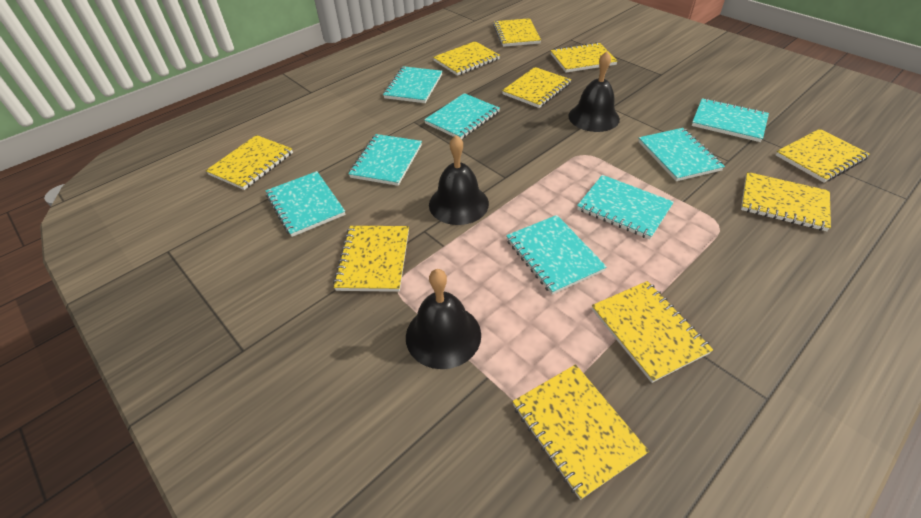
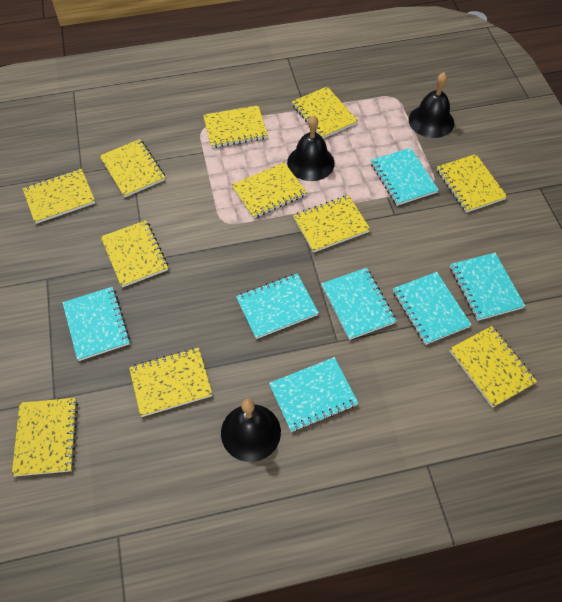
turquoise notebook: [266,171,346,237] [348,134,422,186] [383,66,442,103] [424,93,500,139] [506,215,607,295] [577,175,674,239] [638,128,725,181] [692,98,769,142] = 8 -> [62,287,130,361] [236,273,319,339] [269,357,358,432] [321,268,396,340] [371,148,439,206] [393,272,472,345] [450,253,525,321] = 7
yellow notebook: [205,135,293,190] [333,226,409,292] [433,41,500,76] [493,18,541,47] [502,67,571,108] [513,364,649,500] [551,42,618,73] [592,281,713,383] [741,172,831,231] [776,129,870,183] = 10 -> [12,398,78,477] [22,169,95,224] [100,139,165,198] [101,220,168,288] [129,347,213,417] [203,105,268,148] [232,162,307,219] [292,87,358,139] [293,195,371,253] [437,154,508,213] [449,326,537,408] = 11

